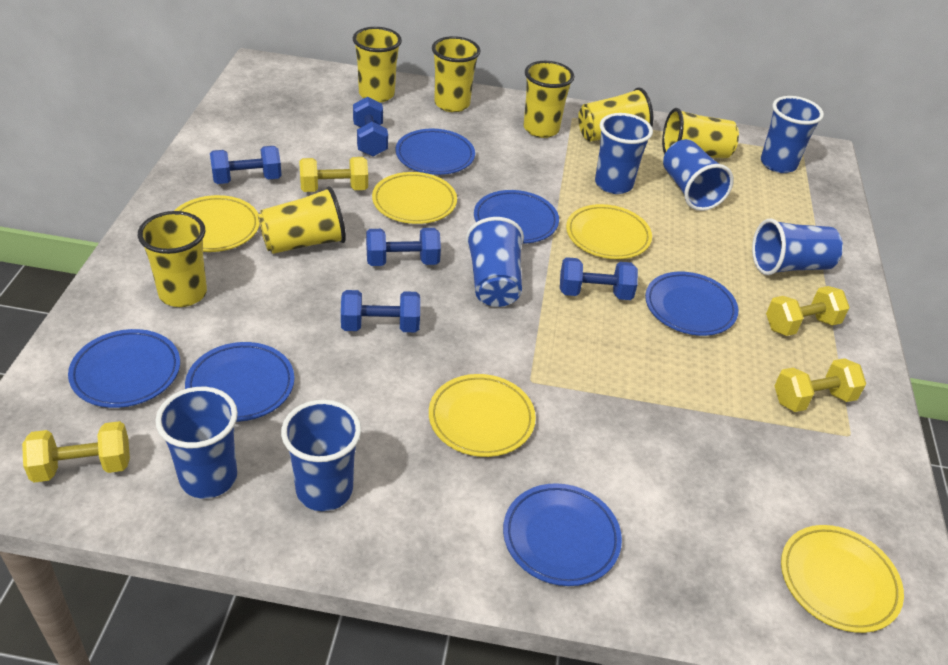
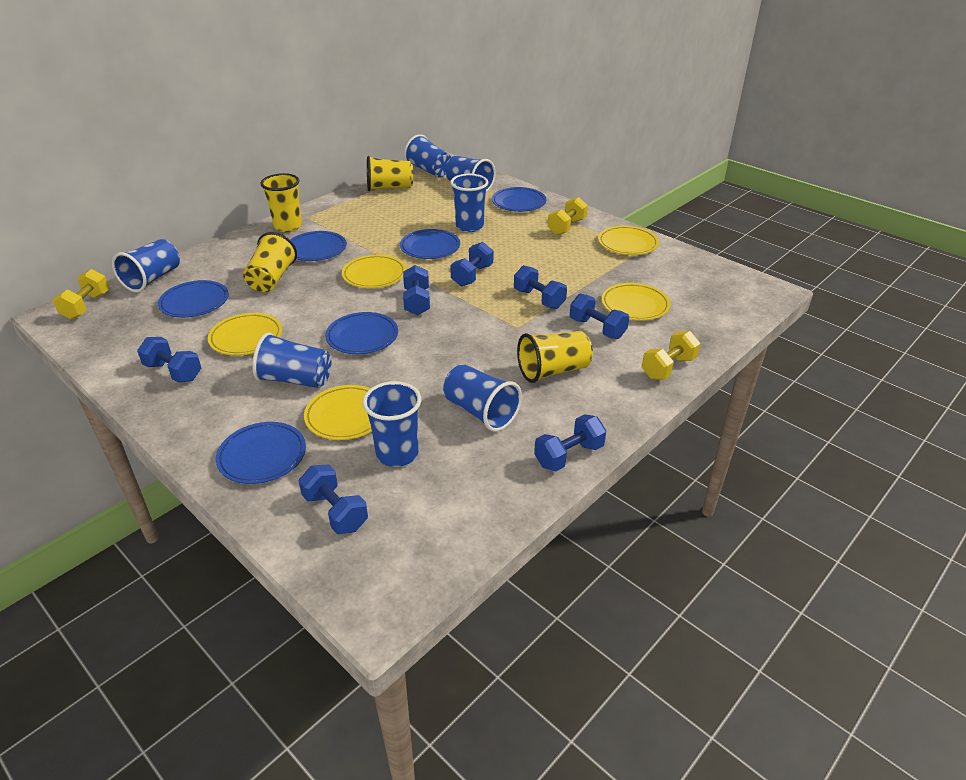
blue dumbbell: [210,146,282,184] [341,290,420,332] [353,97,388,157] [366,228,441,266] [560,257,638,300] = 5 -> [137,337,201,382] [299,465,368,534] [403,265,430,315] [450,242,493,286] [514,265,567,309] [534,414,606,471] [570,294,629,339] = 7
yellow cup: [138,211,207,307] [258,186,346,254] [353,27,402,102] [432,36,481,112] [523,61,574,138] [578,87,653,142] [662,108,739,159] = 7 -> [243,232,297,292] [260,173,302,232] [367,156,413,191] [517,331,593,383] = 4
yellow dumbbell: [22,421,130,483] [299,157,368,192] [766,286,850,336] [774,358,866,412] = 4 -> [53,269,109,320] [548,197,588,235] [642,331,700,379] = 3

